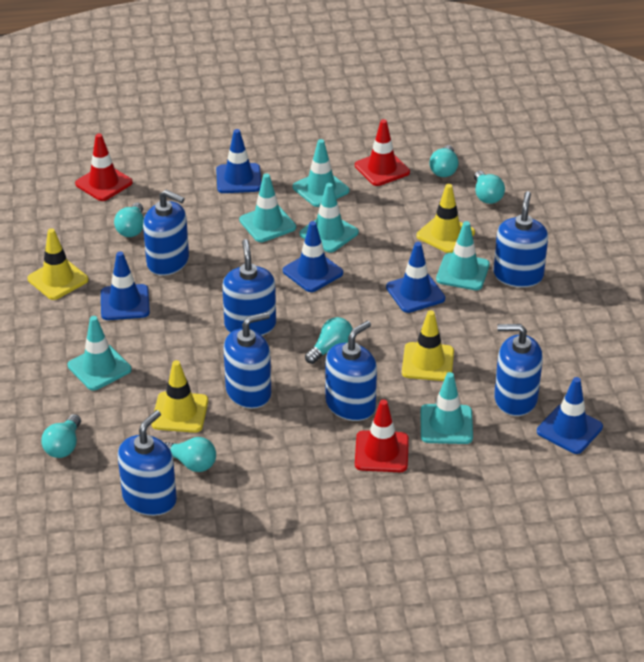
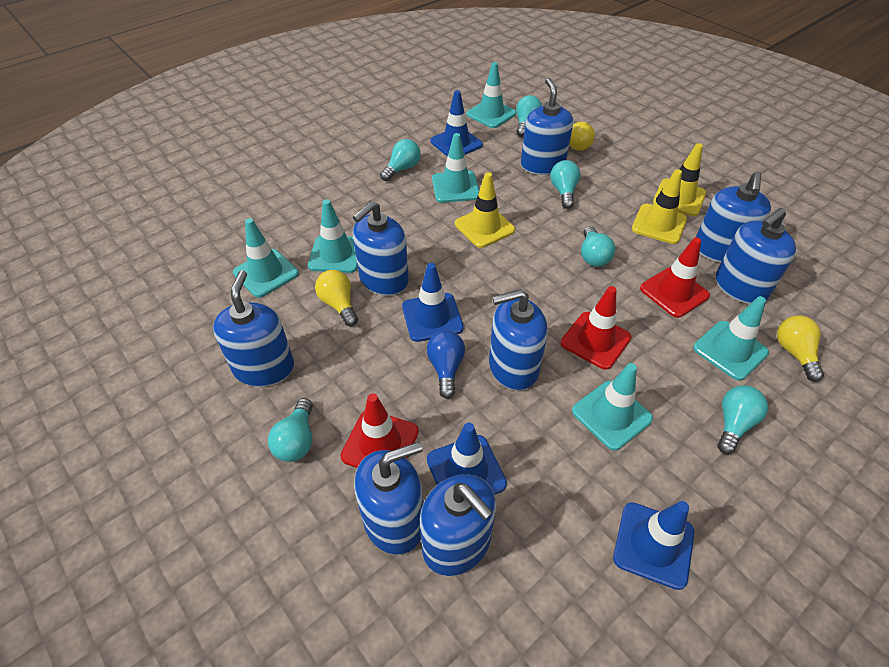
blue light bulb: none = 0 -> [427,330,465,399] = 1
blue soap dispenser: [118,410,177,516] [143,190,189,276] [222,239,276,336] [224,312,271,409] [326,321,377,421] [494,191,548,288] [494,324,543,416] = 7 -> [213,270,294,387] [353,201,409,296] [354,442,423,555] [420,474,496,576] [489,289,548,390] [521,78,573,175] [696,171,771,262] [716,208,796,304] = 8
blue traffic cone: [101,251,150,320] [216,129,261,193] [283,221,343,292] [386,242,445,313] [537,377,603,454] = 5 -> [402,263,464,342] [427,423,507,495] [430,90,483,157] [613,501,694,590] = 4
yellow light bulb: none = 0 -> [315,270,358,326] [569,121,595,151] [777,316,824,382] = 3
yellow traffic cone: [27,228,88,300] [151,360,208,433] [402,310,454,381] [417,184,475,253] = 4 -> [455,172,515,248] [632,169,687,244] [653,143,706,216] = 3

